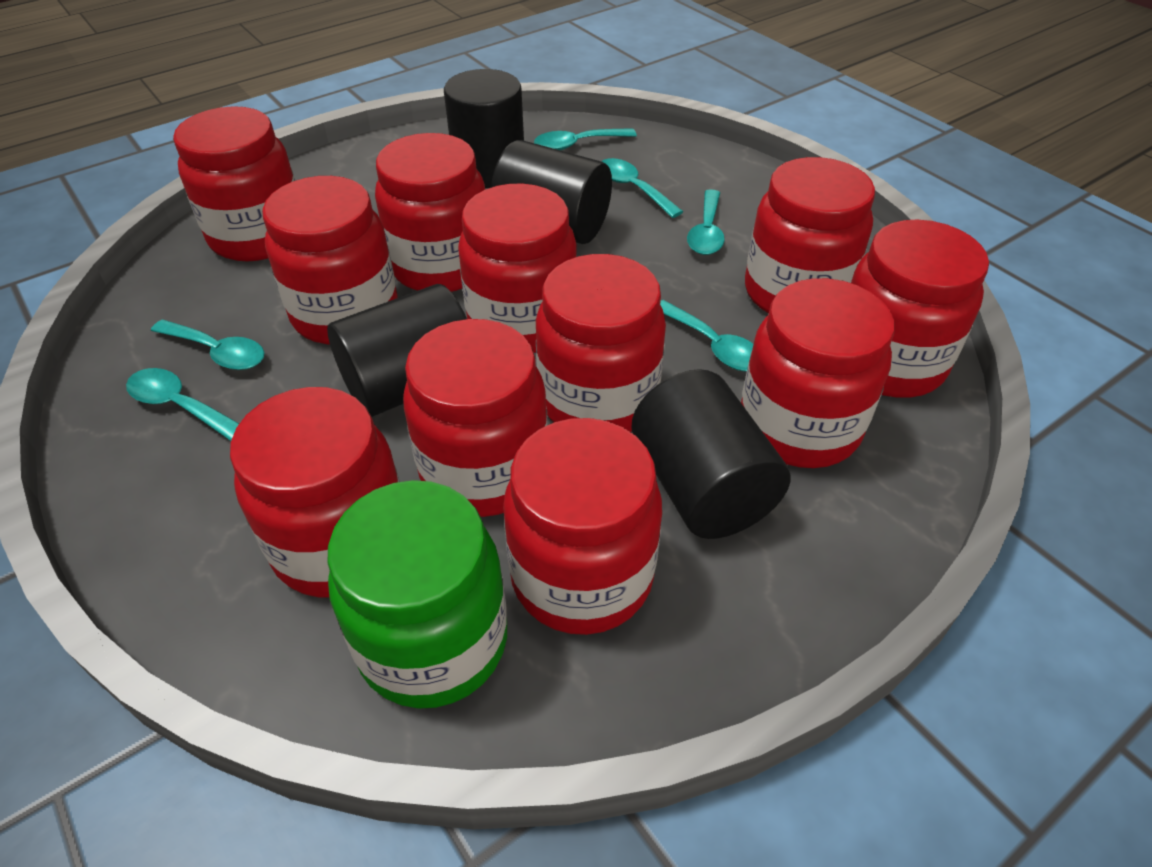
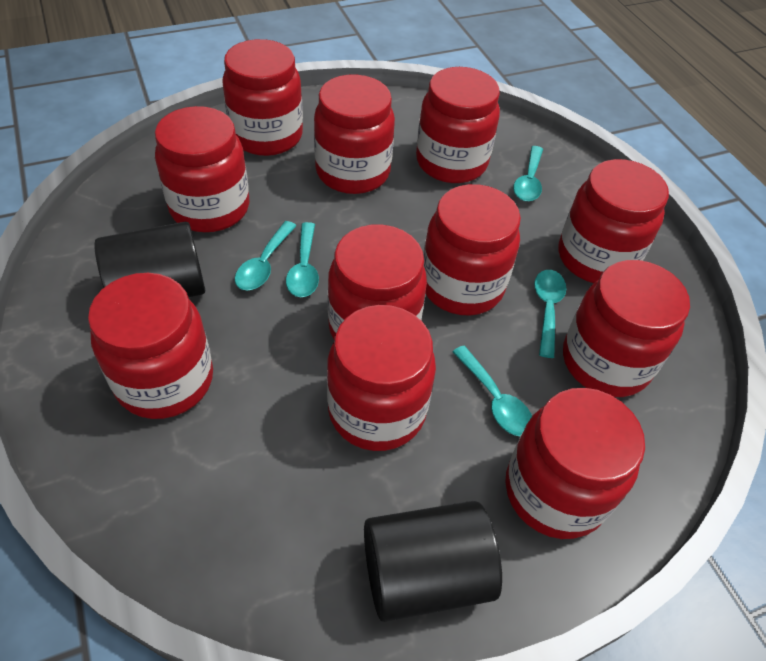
black cylinder: [327,284,467,417] [444,69,524,188] [491,140,612,244] [632,369,790,539] = 4 -> [94,222,205,297] [364,501,502,622] = 2
green jar: [328,480,507,709] = 1 -> none = 0
turquoise spoon: [126,368,239,441] [151,319,265,370] [534,128,637,150] [602,158,683,218] [660,300,753,372] [687,189,725,255] = 6 -> [235,221,297,291] [286,222,319,297] [452,346,532,436] [513,146,543,201] [534,270,566,358] = 5

